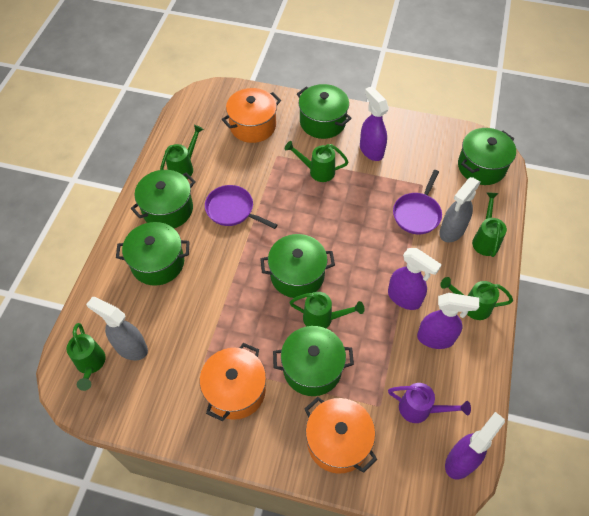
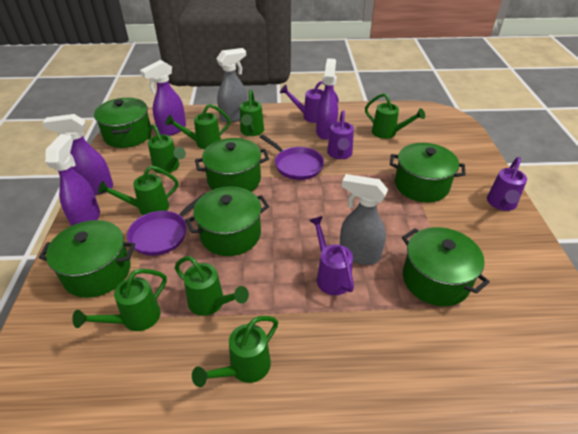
green watering can: [67,323,106,391] [160,125,204,179] [285,141,349,182] [289,292,364,328] [440,277,513,320] [472,192,507,257] = 6 -> [72,269,167,331] [98,165,179,215] [148,124,186,174] [165,104,231,149] [175,256,249,316] [192,316,278,387] [240,90,264,136] [365,93,425,139] = 8
orange pot: [200,343,266,421] [222,88,281,143] [305,397,377,474] = 3 -> none = 0
purple watering can: [388,383,471,423] = 1 -> [280,81,339,123] [309,216,354,295] [327,110,354,159] [487,157,527,211] = 4

